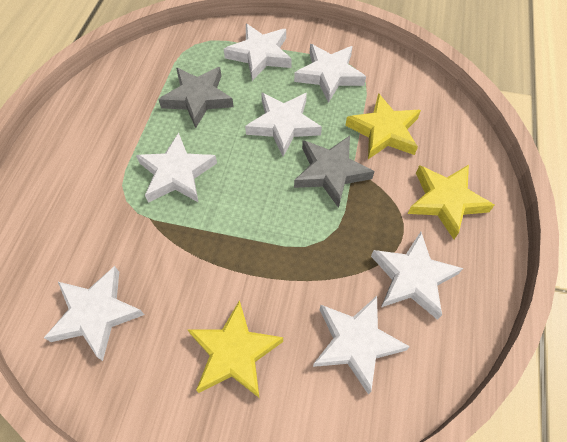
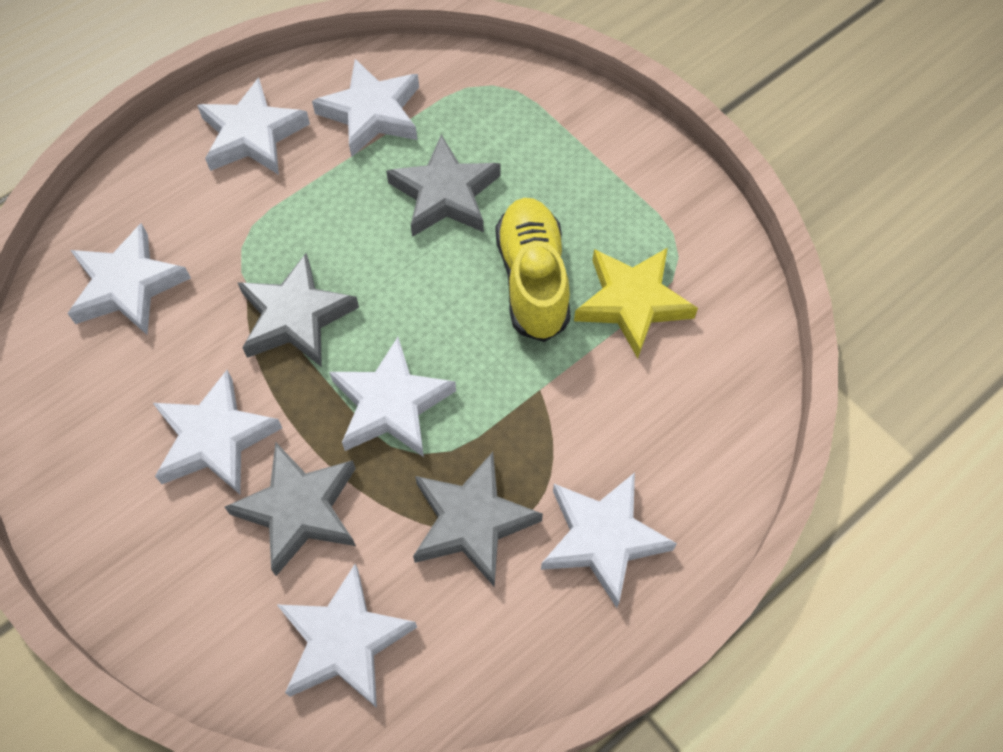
grey star: [158,67,234,128] [294,136,374,208] = 2 -> [225,442,356,576] [237,253,359,367] [386,134,501,237] [413,452,543,587] = 4
yellow shoe: none = 0 -> [495,198,570,342] = 1
yellow star: [188,300,283,398] [345,93,421,159] [408,165,495,239] = 3 -> [574,248,698,358] = 1

